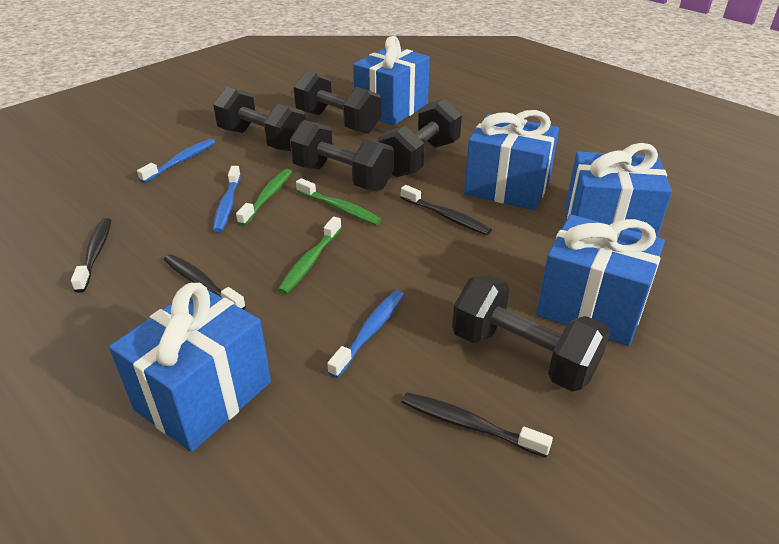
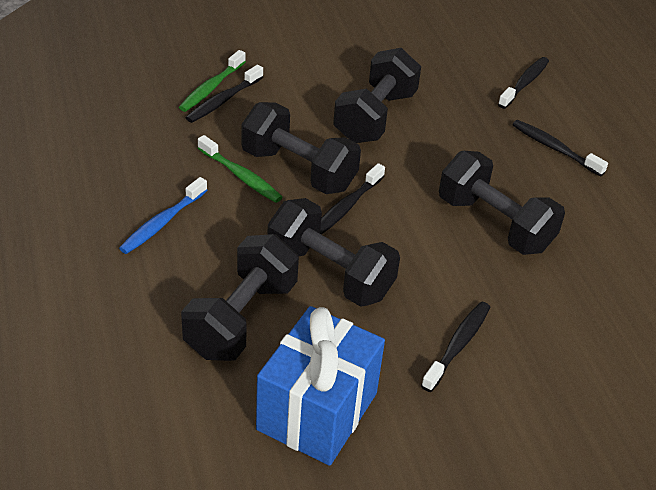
black toothbrush: [71,218,111,293] [164,254,246,310] [401,185,492,235] [402,393,553,457] = 4 -> [186,65,263,123] [320,163,385,235] [421,302,490,392] [498,57,549,109] [512,120,608,177] = 5
blue gift: [109,283,271,452] [353,36,430,125] [464,110,559,210] [536,215,665,346] [565,143,672,237] = 5 -> [256,306,385,466] = 1
blue toothbrush: [137,139,215,183] [213,166,241,233] [327,290,404,378] = 3 -> [119,177,207,254] = 1
green toothbrush: [236,169,292,226] [278,217,342,294] [296,178,382,225] = 3 -> [179,50,246,112] [198,135,282,203] = 2

